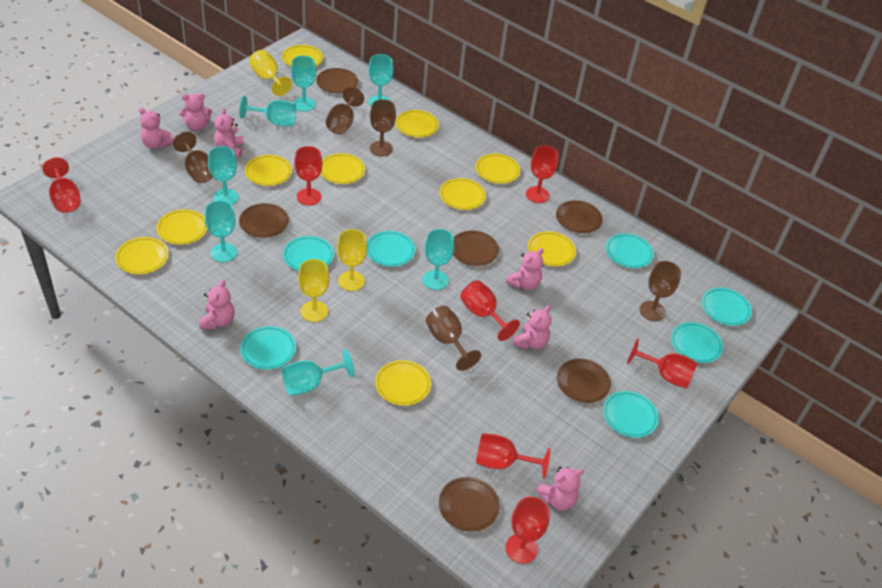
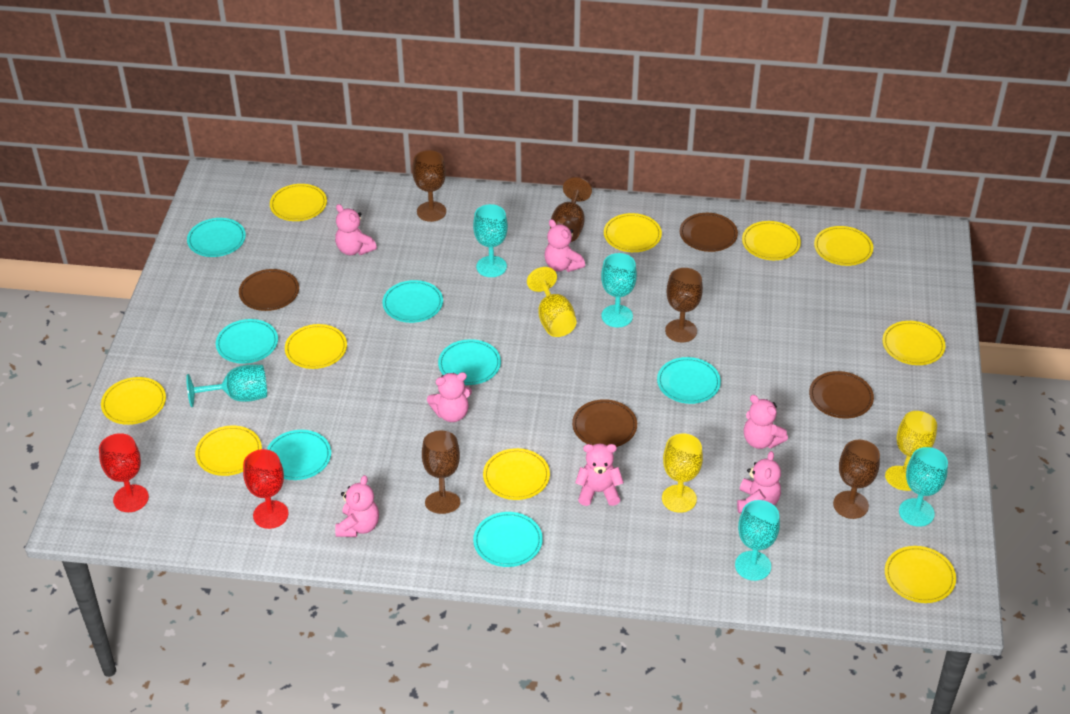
brown plate: [239,203,289,238] [316,68,358,93] [439,477,500,532] [453,231,499,266] [556,200,603,233] [557,359,611,403] = 6 -> [239,269,299,311] [572,399,637,447] [680,213,738,252] [809,371,874,419] = 4
red goblet: [42,157,81,213] [294,146,322,206] [460,280,520,341] [476,433,551,478] [505,497,550,564] [526,145,558,203] [627,338,698,388] = 7 -> [99,433,149,512] [243,449,289,529] = 2
turquoise goblet: [205,200,237,262] [208,146,239,205] [239,96,296,126] [282,349,355,396] [291,56,316,112] [368,54,393,106] [423,229,454,290] = 7 -> [186,365,267,407] [473,204,508,277] [601,253,637,328] [735,500,780,581] [899,447,948,527] = 5

